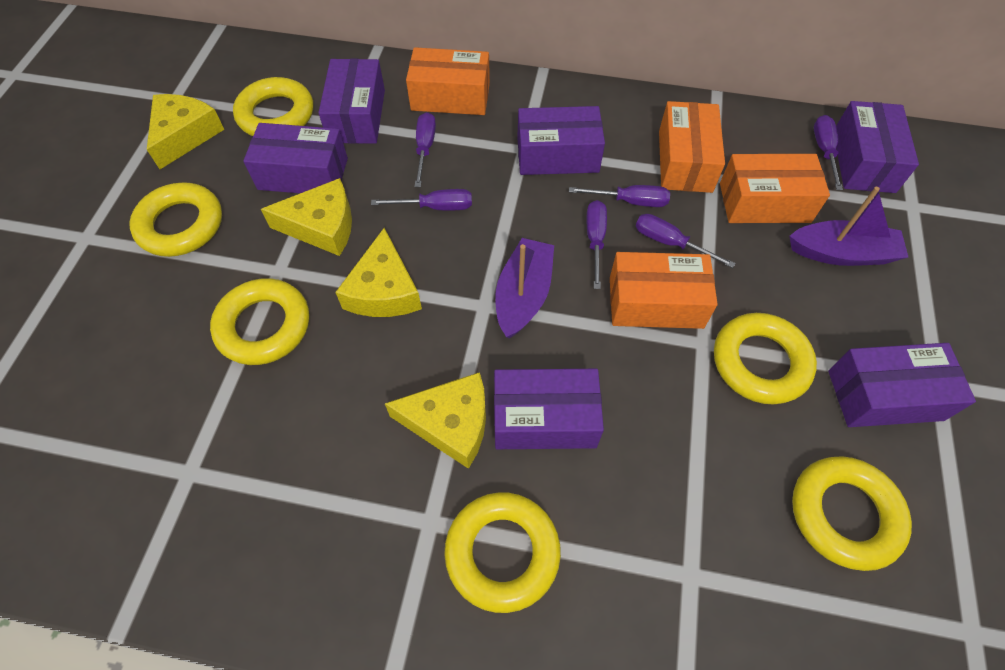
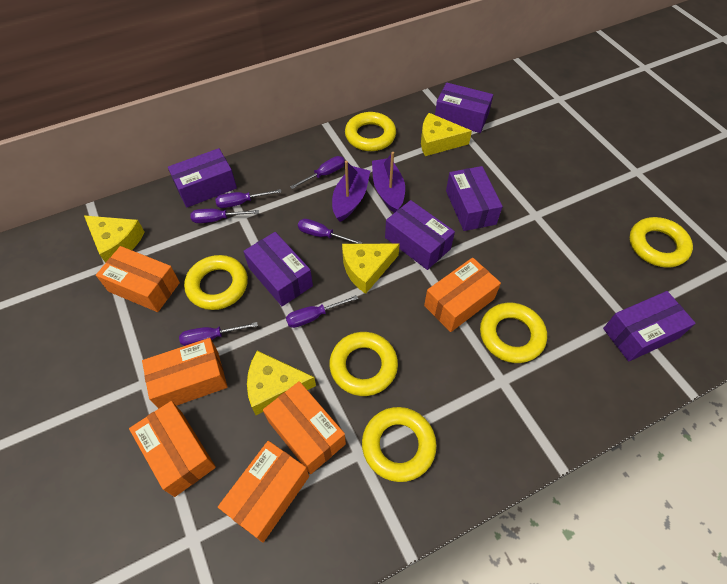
orange box: [406,47,490,115] [610,252,718,329] [659,101,725,193] [720,154,830,223] = 4 -> [96,246,180,312] [129,401,216,497] [142,338,227,409] [218,441,309,543] [263,381,346,474] [424,258,501,332] = 6

